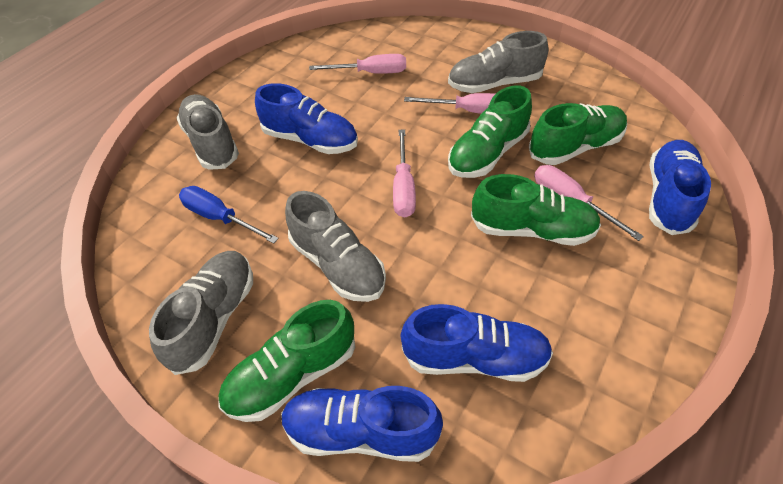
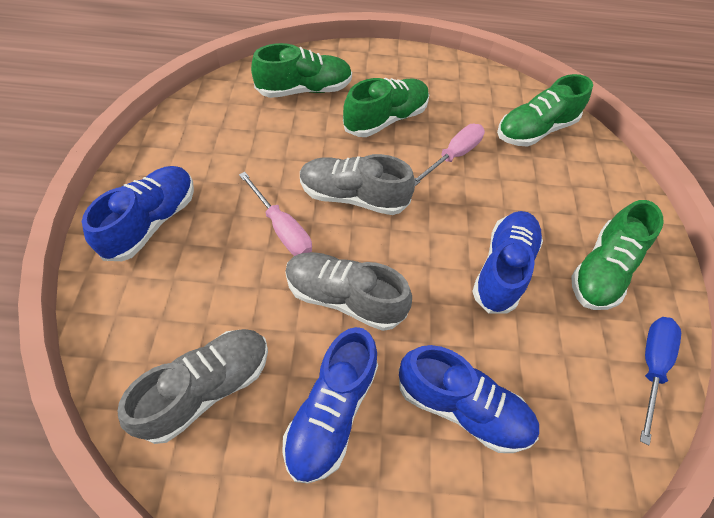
grey shoe: [149,251,253,375] [177,94,239,170] [285,191,386,302] [448,31,548,93] = 4 -> [117,329,268,444] [285,252,412,331] [300,154,415,215] = 3
pink screwdriver: [309,54,406,74] [393,129,416,217] [404,93,495,114] [534,165,644,241] = 4 -> [239,172,312,256] [414,124,485,186] = 2

